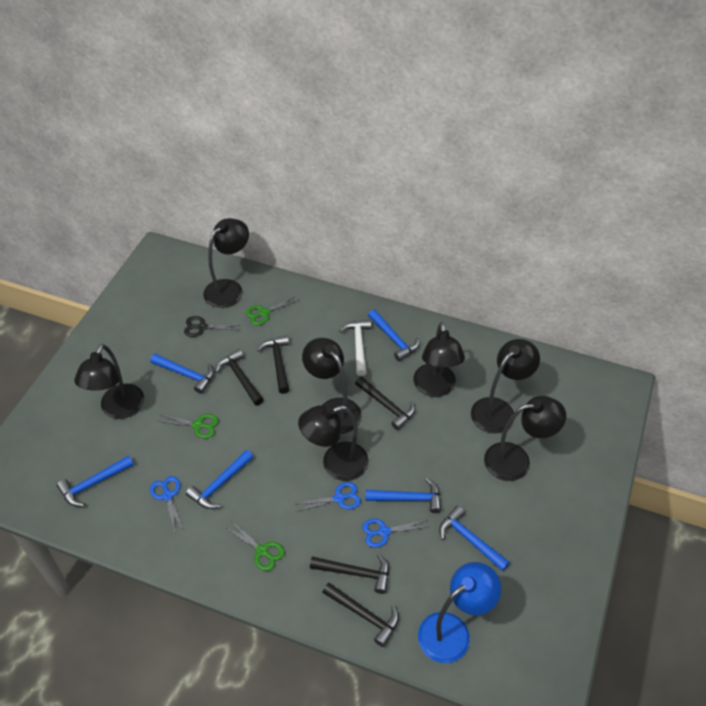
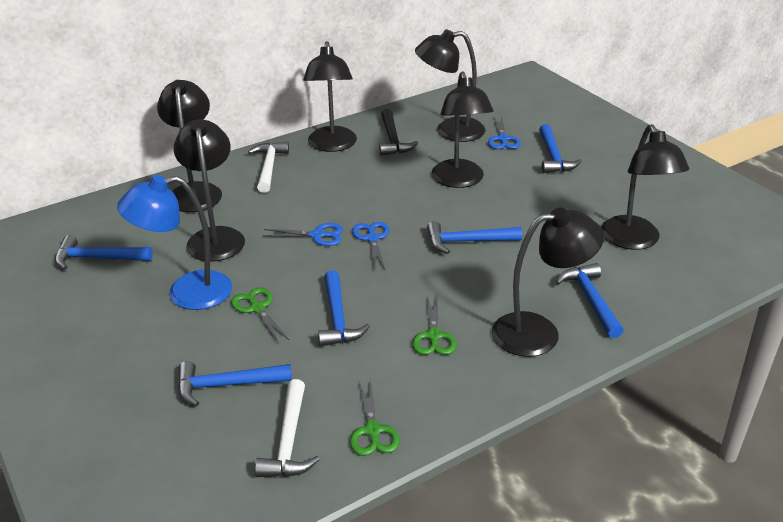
black hammer: [215,349,264,405] [257,335,289,394] [310,554,389,594] [322,583,399,647] [355,376,415,430] = 5 -> [379,109,418,156] = 1
black scissors: [184,316,241,337] = 1 -> none = 0
white hammer: [340,320,371,376] = 1 -> [248,142,289,193] [255,379,320,477] = 2

